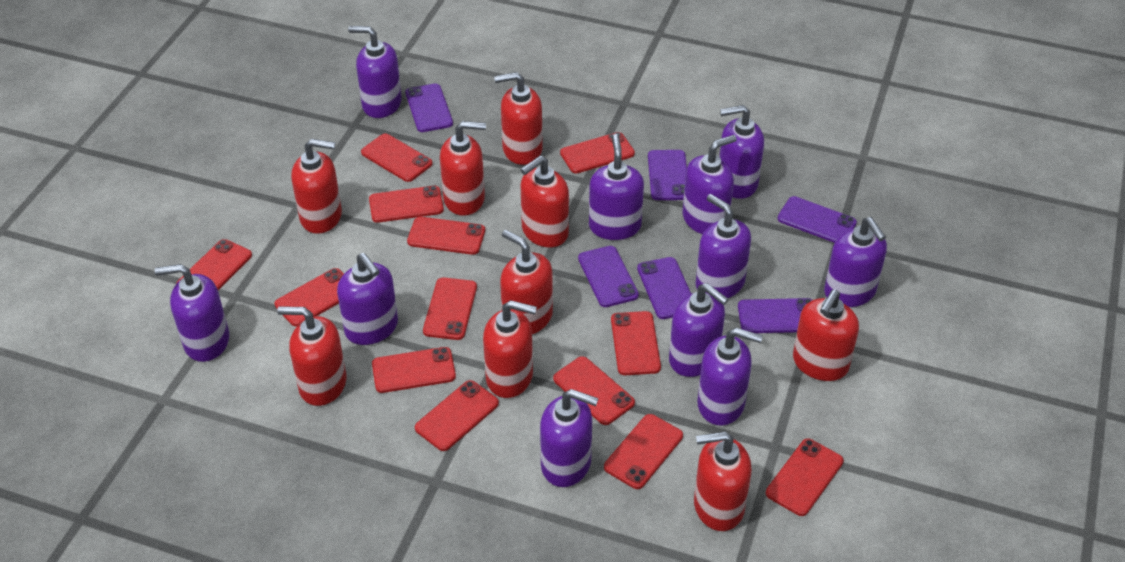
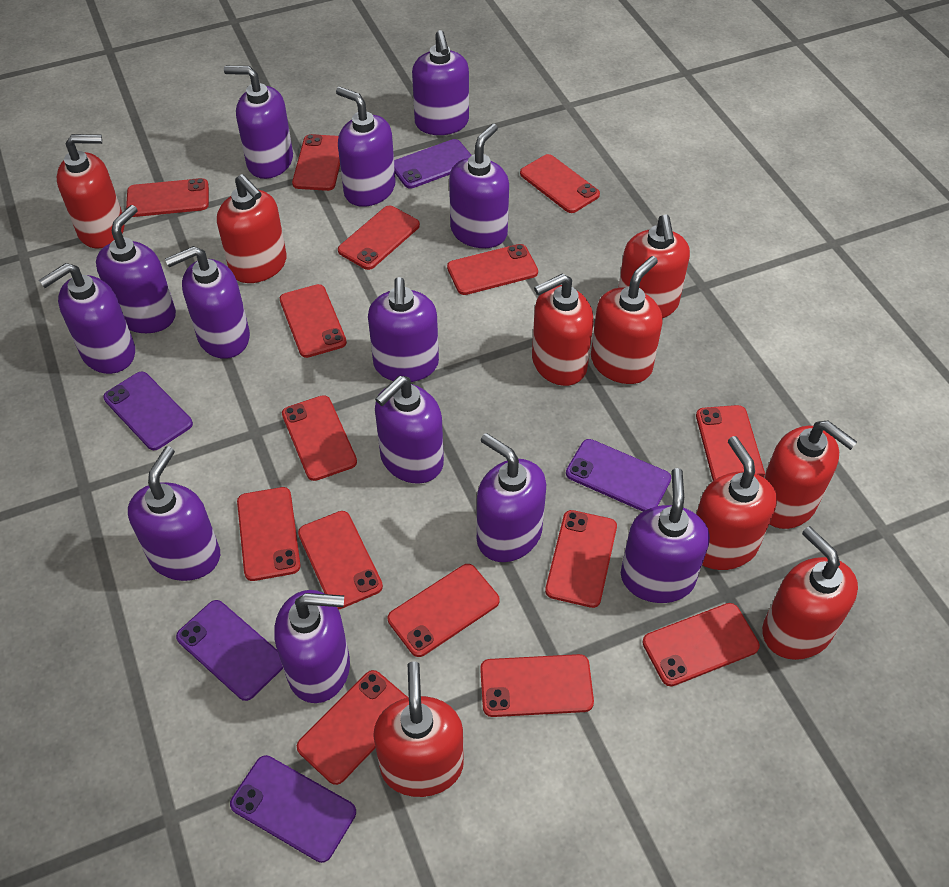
purple phone: [405,83,453,132] [578,246,639,307] [637,257,691,319] [648,150,687,200] [738,298,812,333] [778,196,857,243] = 6 -> [103,372,193,450] [176,600,283,701] [230,755,356,863] [394,139,472,189] [566,439,671,512] = 5
purple soap dispenser: [155,264,229,362] [337,253,398,345] [348,26,402,118] [540,389,599,487] [589,134,644,240] [669,283,729,377] [682,135,737,234] [696,194,751,298] [697,328,763,426] [719,105,764,199] [824,217,887,307] = 11 -> [39,263,135,374] [96,205,176,333] [128,446,220,581] [165,246,250,359] [224,66,293,179] [274,590,350,703] [336,87,396,207] [368,277,439,382] [375,376,444,484] [412,30,469,135] [449,124,509,248] [477,433,546,562] [621,468,710,603] = 13
red phone: [176,239,252,290] [275,268,344,326] [361,134,432,182] [369,186,444,223] [372,347,456,393] [407,217,485,255] [415,380,499,451] [423,277,477,340] [553,356,635,425] [560,132,635,173] [604,414,683,489] [611,311,661,375] [766,439,844,516] = 13 -> [126,178,209,217] [237,487,301,581] [280,284,347,358] [282,395,357,481] [292,134,340,191] [297,670,408,785] [298,511,383,610] [338,206,420,270] [388,564,500,657] [447,244,538,295] [480,654,594,717] [520,154,600,213] [545,510,617,608] [642,603,760,686] [696,405,765,481] = 15

